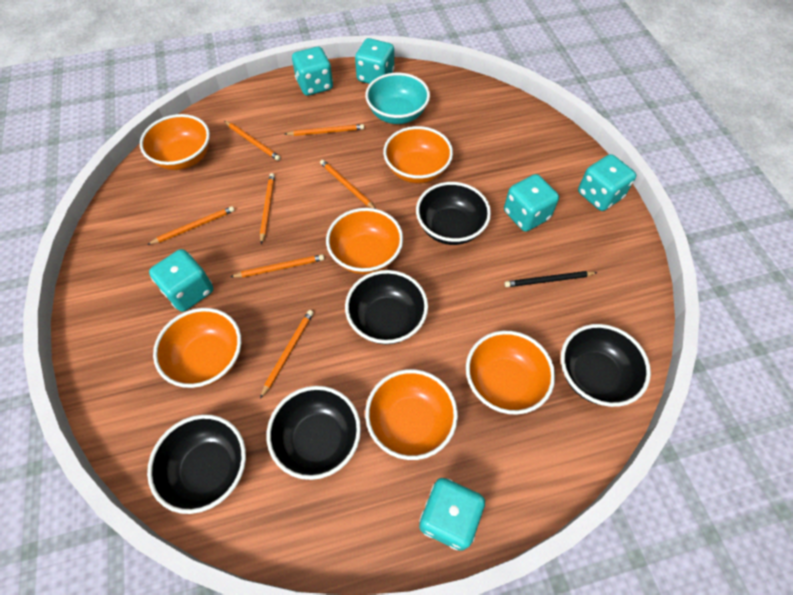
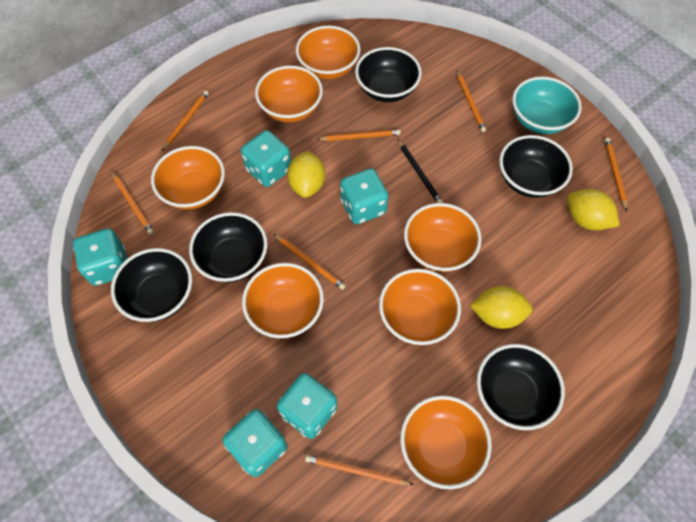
orange bowl: [140,114,210,170] [153,308,241,388] [326,208,403,274] [365,369,458,460] [383,126,453,183] [466,331,555,415] = 6 -> [151,146,225,210] [242,263,324,338] [255,66,323,122] [296,25,360,79] [379,269,461,345] [400,395,492,489] [404,203,482,272] = 7
turquoise dice: [149,249,213,312] [292,47,333,96] [355,38,394,84] [419,478,485,551] [504,174,559,232] [578,154,636,211] = 6 -> [73,228,127,286] [223,409,288,477] [241,130,291,187] [277,373,337,439] [340,168,388,224] = 5
yellow lemon: none = 0 -> [287,151,325,198] [470,286,532,329] [567,189,619,230] = 3

